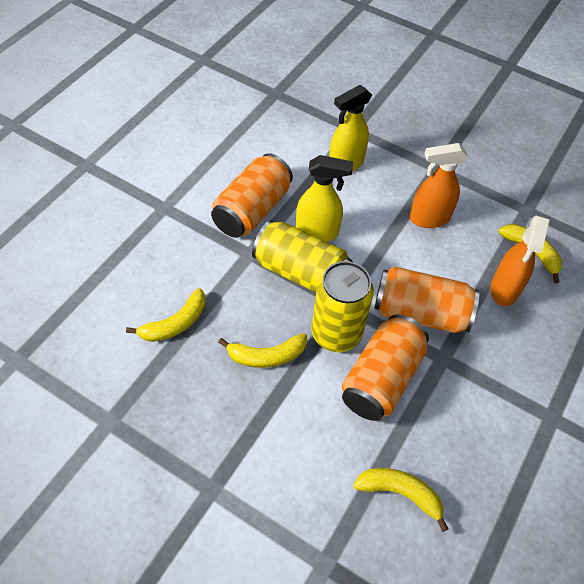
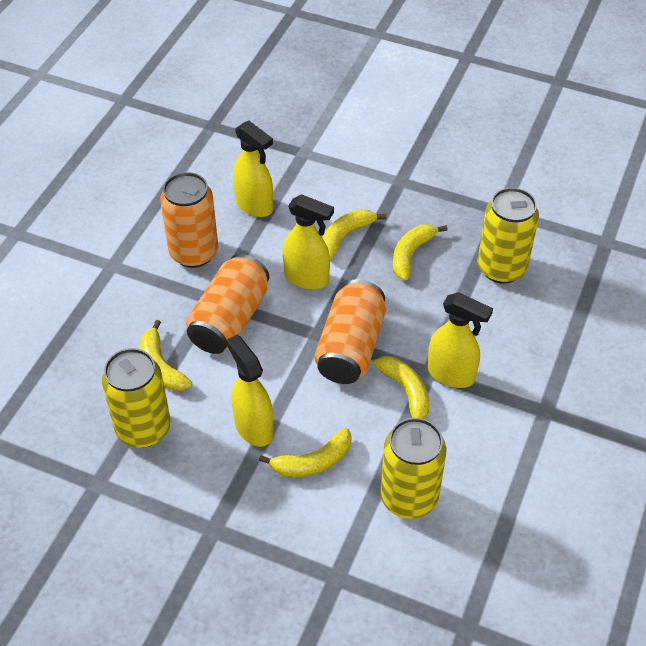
orange spray bottle: [410,143,468,228] [490,216,549,306] = 2 -> none = 0
yellow banana: [126,288,206,342] [218,333,307,368] [353,468,449,532] [498,224,562,283] = 4 -> [140,320,192,391] [259,428,352,477] [323,209,386,259] [374,356,430,419] [393,224,448,281] = 5
yellow can: [252,220,353,292] [311,261,374,352] = 2 -> [102,348,171,448] [380,418,446,519] [477,188,539,284] = 3
yellow spray bottle: [296,155,353,242] [329,85,372,172] = 2 -> [226,335,274,447] [233,121,273,217] [282,194,334,290] [427,292,493,388] = 4

